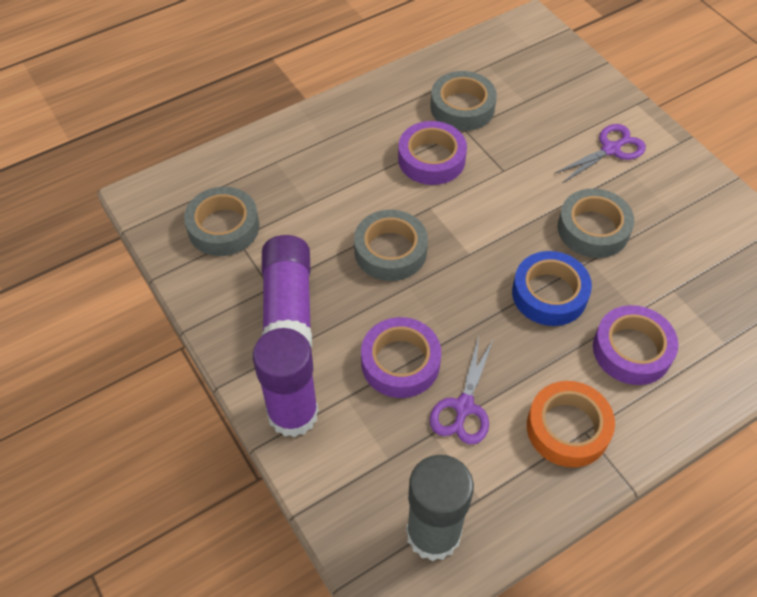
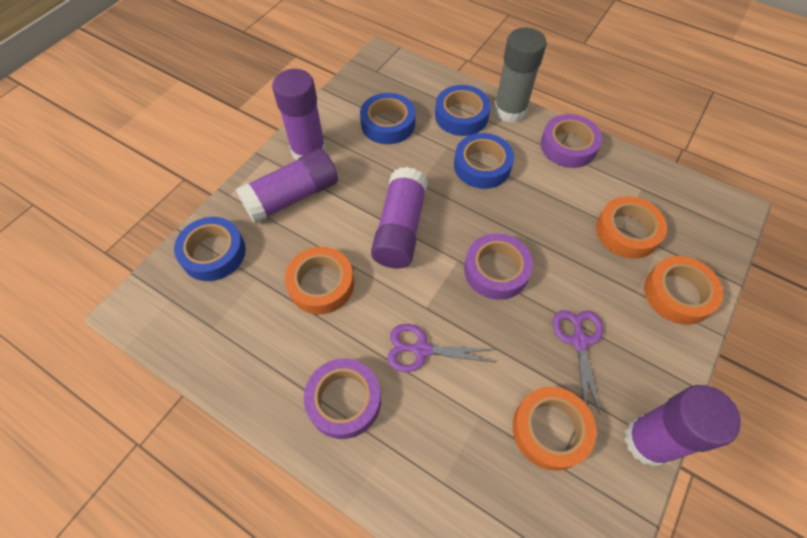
blue tape: [512,251,592,326] = 1 -> [174,217,246,281] [360,93,415,144] [435,85,491,136] [454,133,514,189] = 4
grey tape: [184,187,259,256] [354,210,428,281] [430,71,497,131] [558,188,634,258] = 4 -> none = 0
orange tape: [527,381,615,468] = 1 -> [285,247,354,314] [513,387,597,471] [596,196,667,259] [644,256,723,325] = 4
purple glue stick: [253,328,319,437] [262,235,312,348] = 2 -> [236,149,338,224] [272,69,326,160] [371,167,428,269] [625,385,741,467] = 4

